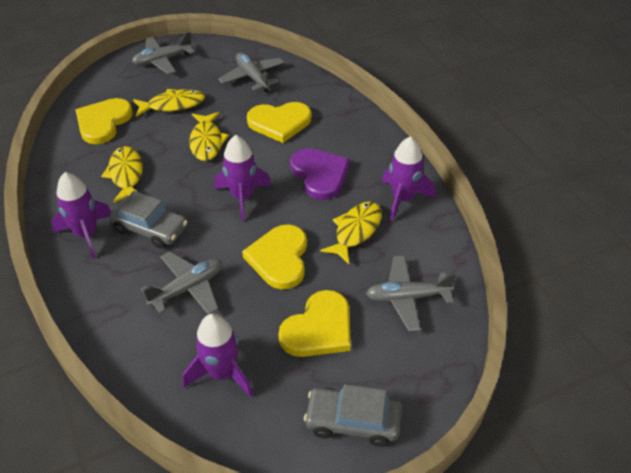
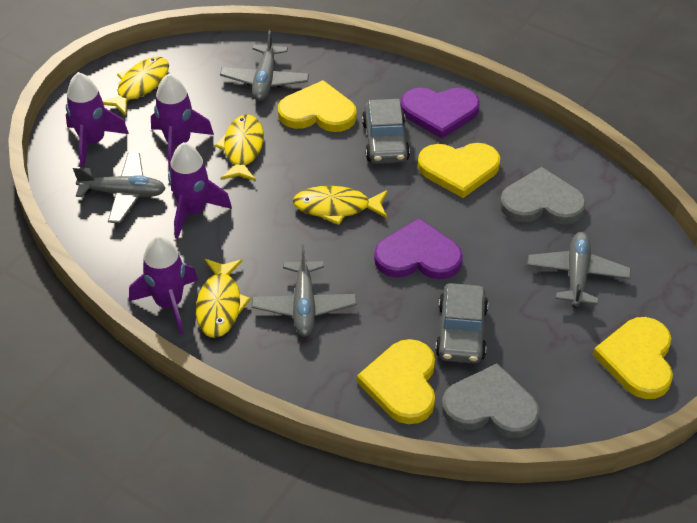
grey heart: none = 0 -> [442,363,540,438] [500,167,586,224] = 2
purple heart: [290,148,350,200] = 1 -> [374,218,463,279] [401,88,480,139] = 2

